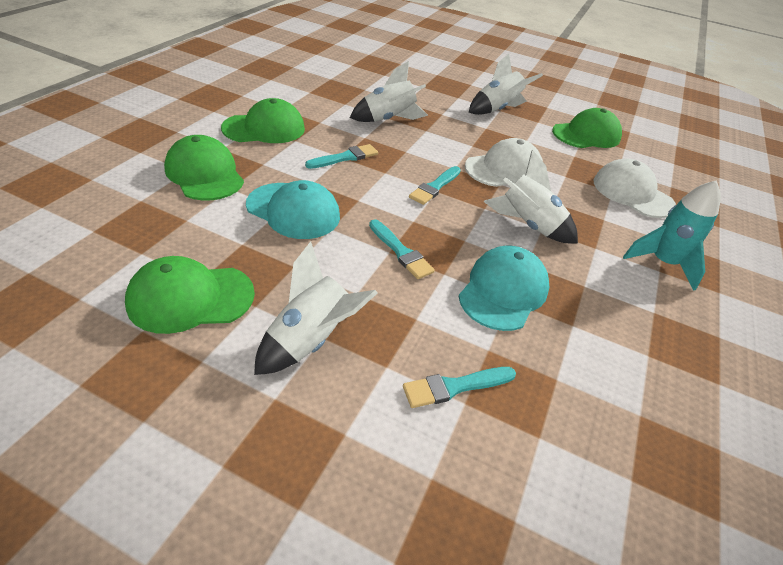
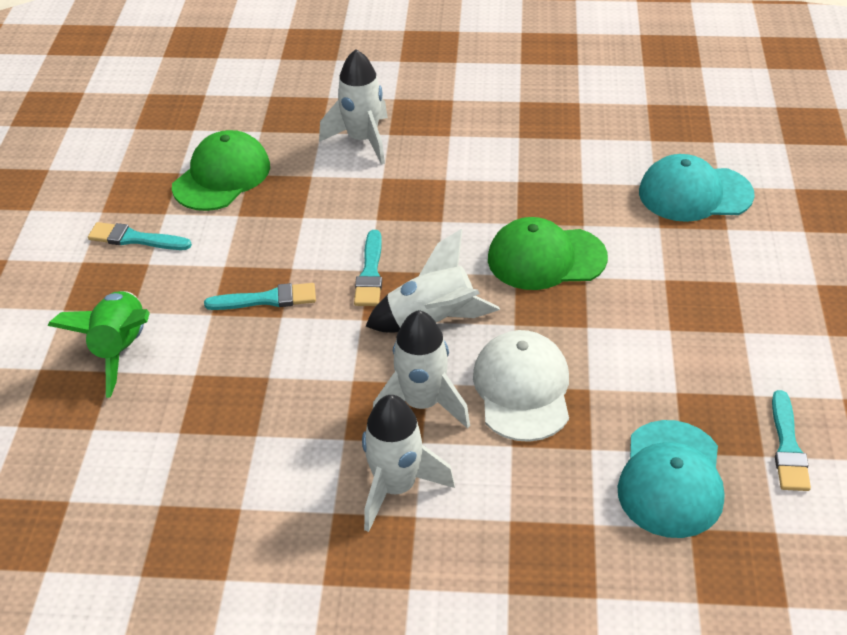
green cap: [125,256,255,334] [164,135,244,200] [221,98,305,143] [552,108,622,148] = 4 -> [172,130,270,211] [488,217,608,290] = 2
green rocket: none = 0 -> [48,291,150,398] = 1
turquoise rocket: [623,180,721,291] = 1 -> none = 0
white cap: [465,138,543,187] [594,158,676,218] = 2 -> [473,330,569,442] = 1

